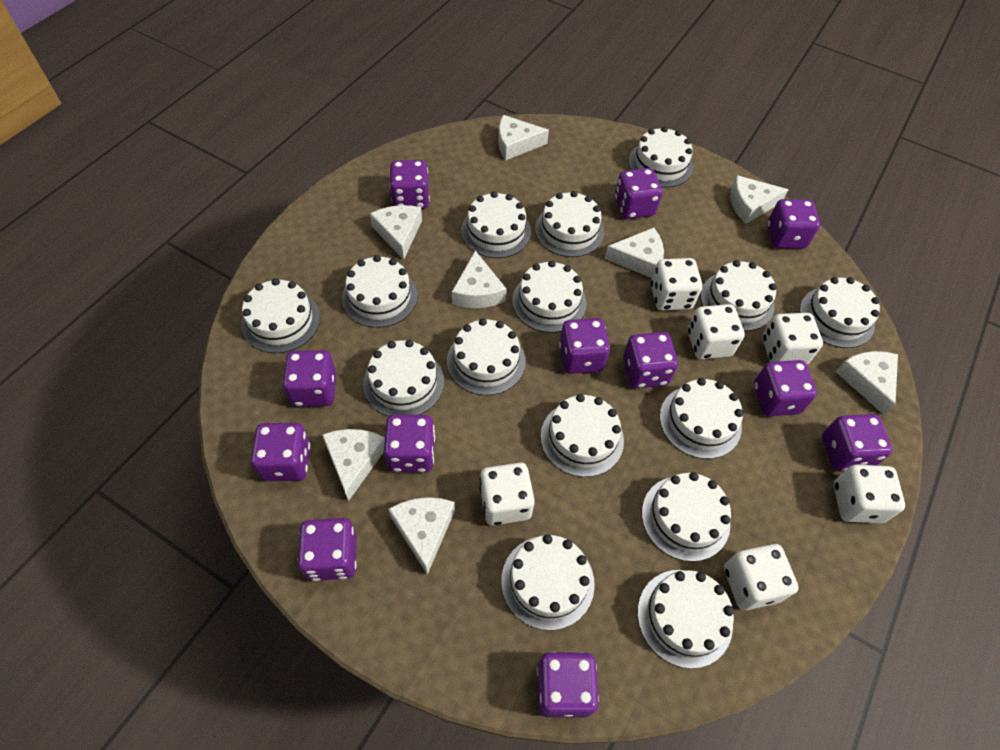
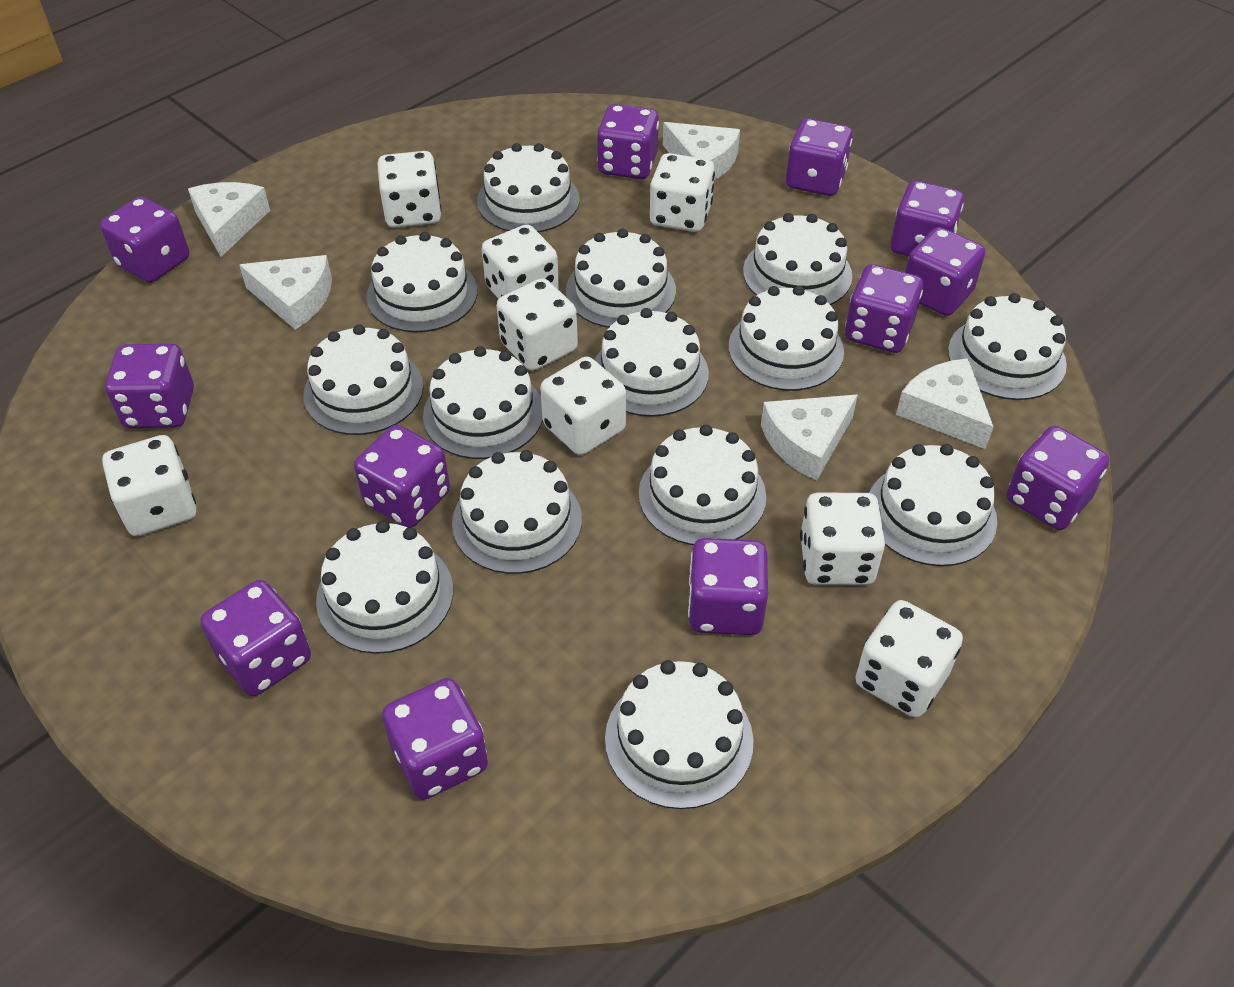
white cake: [241,278,320,353] [342,255,418,328] [363,340,444,416] [447,318,526,395] [461,191,531,258] [501,534,595,630] [512,260,586,333] [535,191,604,257] [541,394,624,477] [629,127,693,187] [637,570,734,669] [642,472,731,562] [660,378,743,459] [701,260,777,331] [800,277,880,348] = 15 -> [303,325,423,435] [316,521,453,654] [366,232,477,332] [423,346,543,459] [452,450,582,574] [477,143,580,232] [566,229,676,328] [595,308,709,417] [605,660,754,809] [639,425,766,545] [728,286,844,391] [743,213,852,305] [869,444,997,566] [948,293,1067,400] = 14
white cheese: [322,429,385,501] [370,205,422,260] [388,497,455,575] [452,250,507,308] [498,115,549,161] [605,227,664,278] [730,175,789,224] [836,351,898,415] = 8 -> [188,182,270,257] [239,255,332,330] [663,122,740,180] [761,395,858,480] [896,358,994,449] = 5
white dice: [479,463,535,526] [651,258,702,311] [687,304,745,359] [724,544,798,610] [762,313,823,364] [834,465,905,523] = 6 -> [102,435,196,536] [378,151,441,228] [482,225,559,299] [497,278,578,371] [540,356,626,455] [650,153,715,232] [800,493,885,585] [855,600,963,718] = 8

